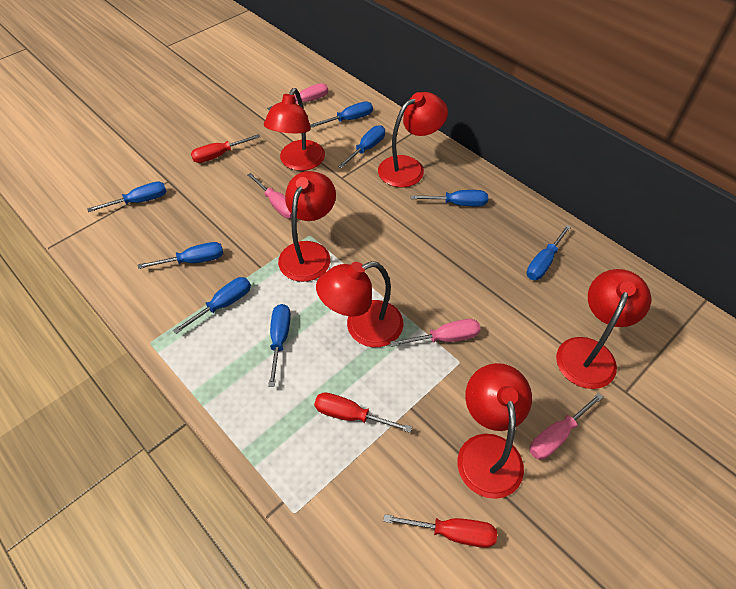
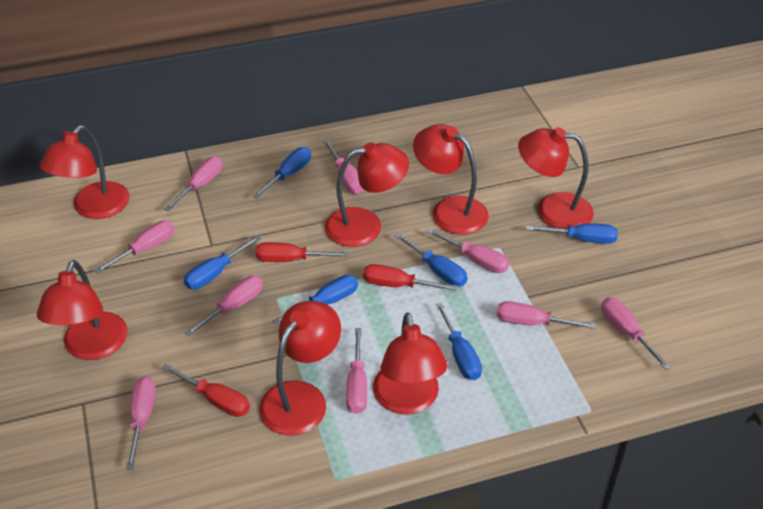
blue screwdriver: [87,181,167,212] [138,242,223,269] [173,277,251,334] [268,304,291,387] [310,101,373,128] [338,125,385,168] [411,190,488,206] [526,225,571,280] = 8 -> [184,235,261,289] [253,147,311,198] [273,275,358,325] [395,233,468,287] [436,302,482,380] [526,223,618,244] = 6
pink screwdriver: [247,173,292,218] [267,83,328,110] [390,319,481,347] [529,393,603,460] = 4 -> [94,220,175,273] [126,376,156,470] [164,156,222,211] [185,276,263,336] [323,139,363,194] [346,328,367,414] [427,229,510,273] [497,301,596,329] [601,297,671,370] = 9
red lamp: [264,88,325,171] [278,171,336,282] [316,261,404,347] [378,92,448,188] [458,363,532,499] [556,269,651,389] = 6 -> [37,260,128,360] [39,125,130,219] [259,301,341,436] [325,142,409,247] [373,312,447,414] [413,124,489,235] [518,127,594,229] = 7

